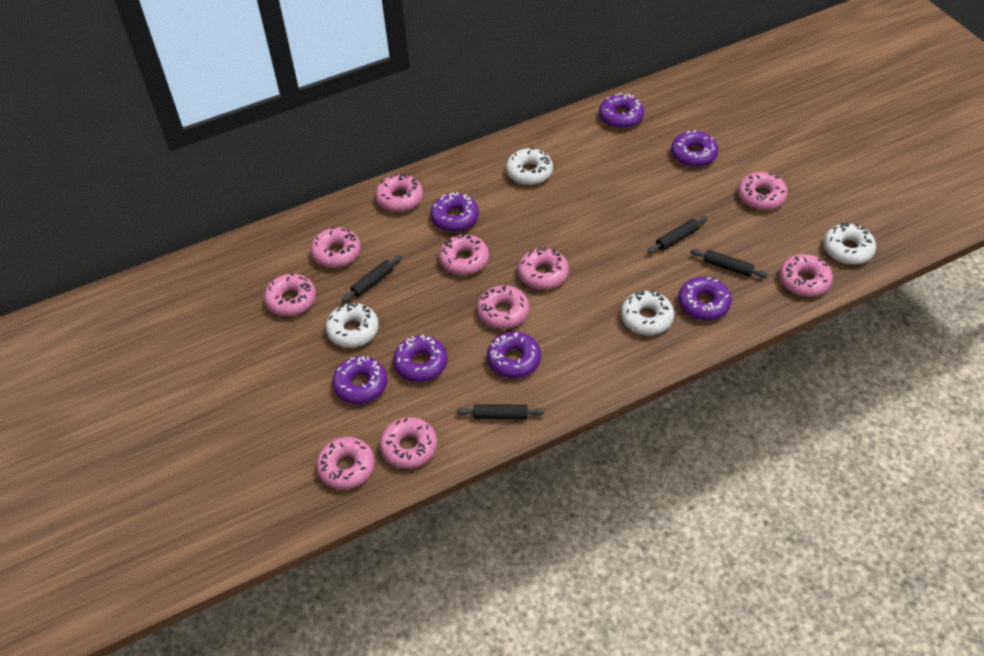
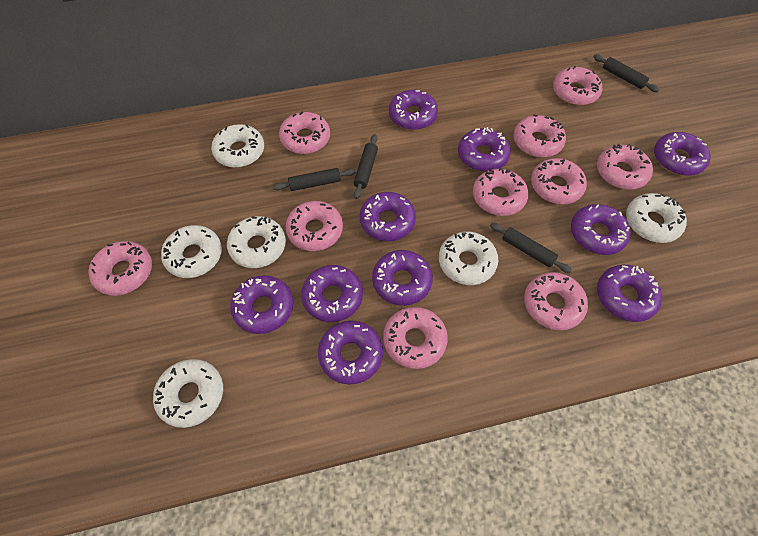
purple donut: [332,356,387,404] [393,335,447,382] [430,192,479,232] [487,332,541,378] [599,93,644,129] [671,130,718,167] [678,277,732,321] = 7 -> [230,275,293,334] [301,265,363,322] [318,321,383,385] [360,192,416,241] [372,250,433,306] [389,90,438,130] [458,127,511,172] [571,204,631,255] [597,265,662,322] [654,132,711,176] = 10
white donut: [326,302,379,348] [506,147,553,185] [621,290,674,335] [823,222,876,265] = 4 -> [153,359,223,428] [161,225,222,278] [211,124,264,168] [227,216,286,268] [439,232,498,285] [626,193,687,243] = 6

